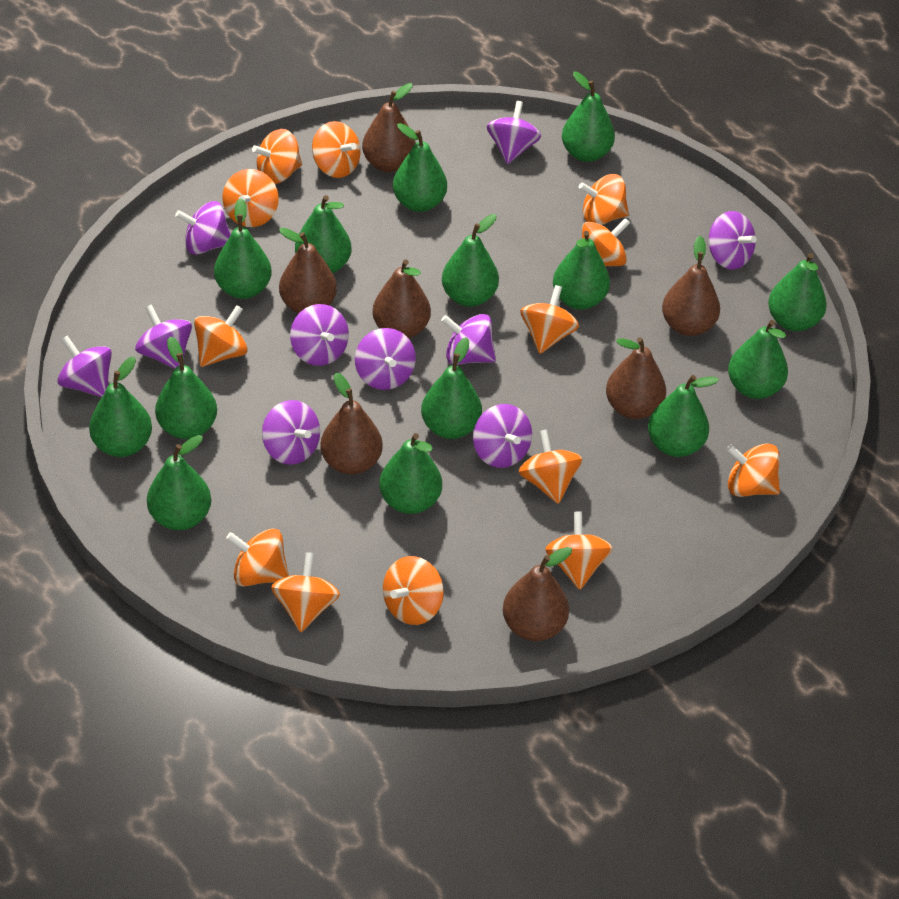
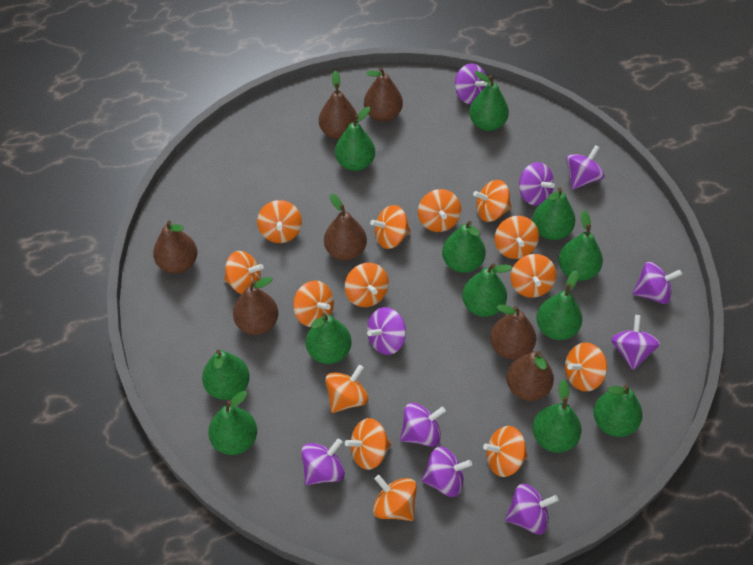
green pear: [89,356,152,457] [147,435,211,530] [155,337,217,439] [214,198,272,299] [295,195,351,273] [379,433,442,514] [393,123,447,212] [421,337,482,439] [442,214,499,307] [553,231,610,310] [562,72,615,162] [648,375,719,457] [728,320,788,399] [768,253,827,331] = 14 -> [202,350,250,400] [208,391,257,455] [306,313,351,364] [335,107,375,171] [442,221,486,273] [462,263,512,317] [469,71,509,131] [532,187,576,240] [532,379,582,453] [536,270,582,340] [558,210,603,281] [593,385,643,437] = 12
orange spinning top: [194,305,248,367] [222,169,279,227] [226,528,289,586] [252,129,302,184] [271,552,340,632] [312,121,361,178] [383,556,444,625] [519,429,582,504] [520,285,579,354] [545,512,613,590] [579,174,629,225] [582,218,630,266] [726,443,780,497] = 13 -> [224,251,264,294] [257,200,302,243] [293,281,334,327] [325,365,369,413] [345,263,389,307] [345,418,391,470] [370,205,411,249] [373,475,417,521] [418,189,461,232] [473,180,512,222] [483,426,528,477] [495,216,539,259] [511,254,556,298] [565,342,607,391] = 14

